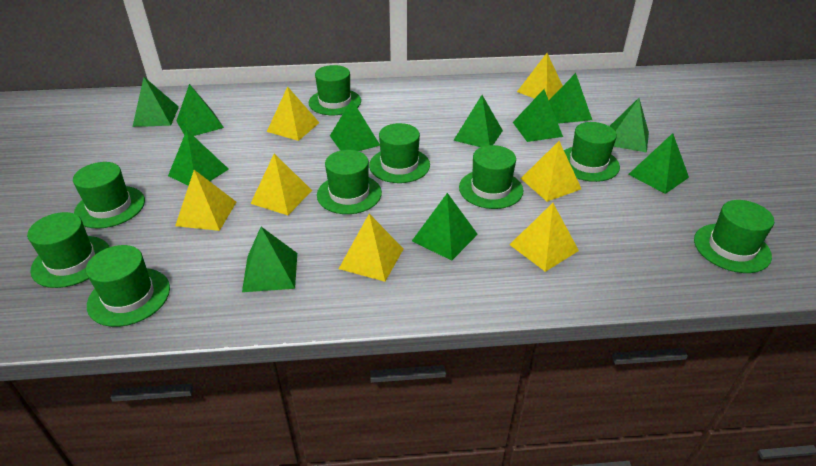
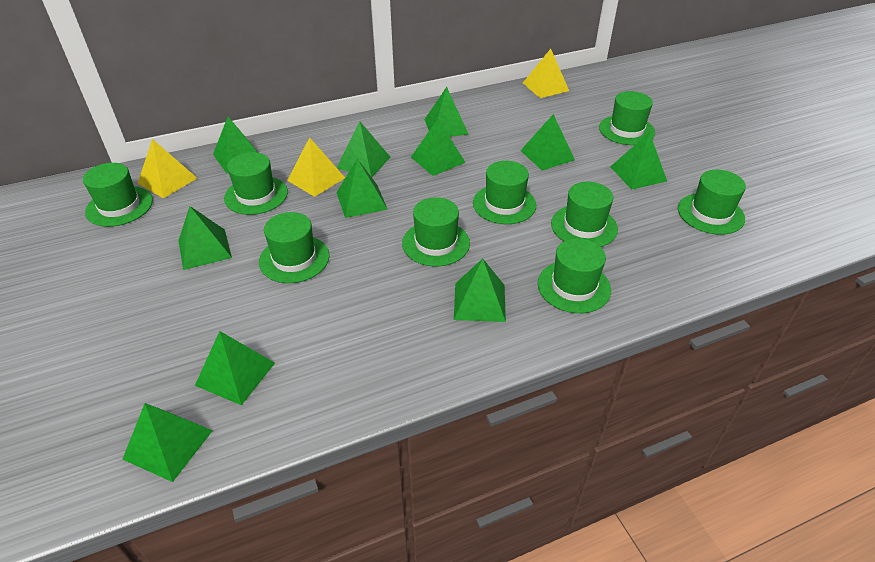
yellow pyramid: [175,170,236,231] [250,154,312,215] [267,86,319,141] [339,214,403,282] [509,203,579,272] [517,53,563,100] [521,141,581,202] = 7 -> [137,139,197,198] [287,137,345,197] [523,49,569,98] = 3

